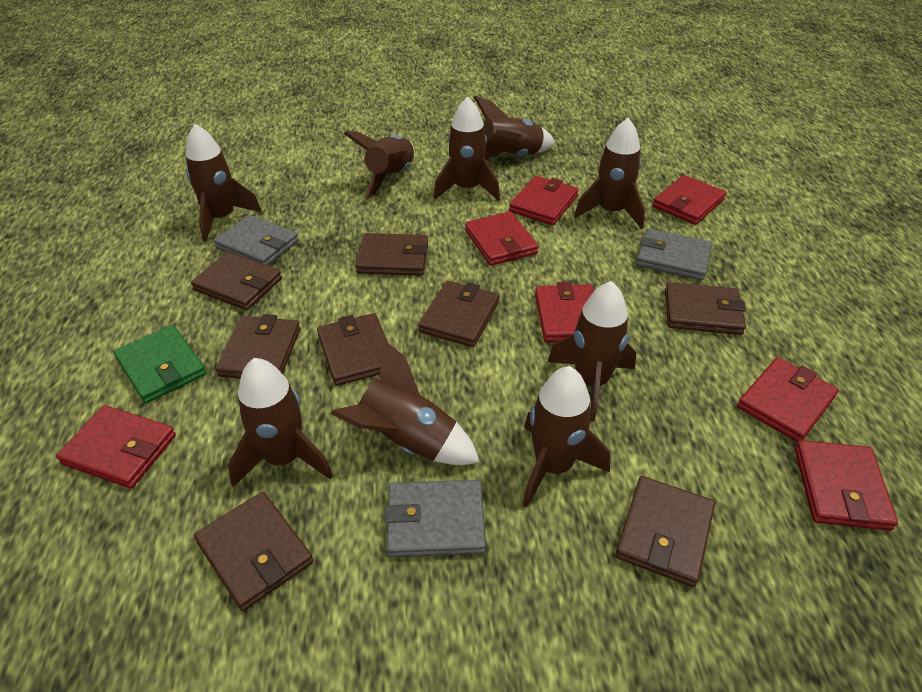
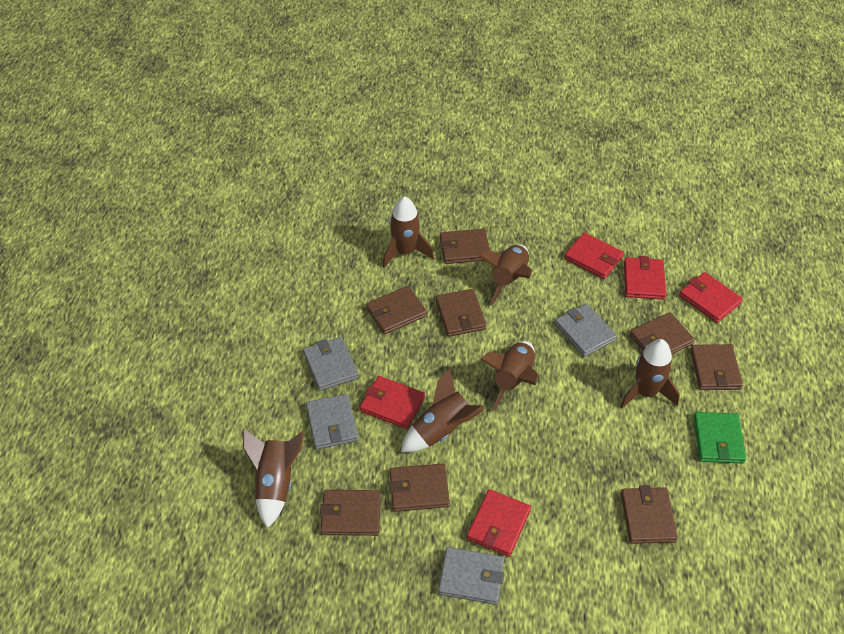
brown rocket: [186,124,262,242] [228,358,333,487] [330,339,480,465] [344,131,414,199] [433,97,500,201] [474,96,555,160] [523,366,610,508] [548,281,637,422] [574,118,645,229] = 9 -> [243,428,305,528] [382,196,434,268] [401,368,484,452] [479,245,532,305] [480,341,538,411] [620,339,680,409] = 6
grey wallet: [214,215,299,266] [385,480,486,557] [636,228,713,281] = 3 -> [303,337,359,391] [306,394,358,449] [438,547,505,605] [555,304,617,357] = 4
red wallet: [56,405,176,488] [465,211,539,266] [509,176,579,225] [535,282,594,342] [653,175,726,225] [737,357,839,442] [795,440,898,531] = 7 -> [360,376,425,429] [467,489,531,557] [564,233,624,279] [624,256,666,300] [679,272,743,323] = 5

